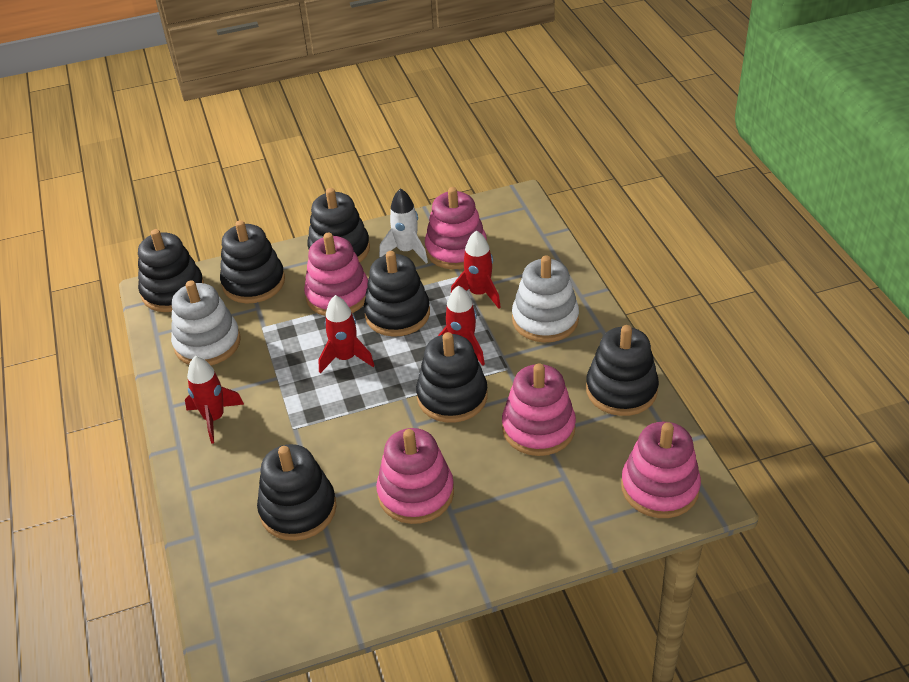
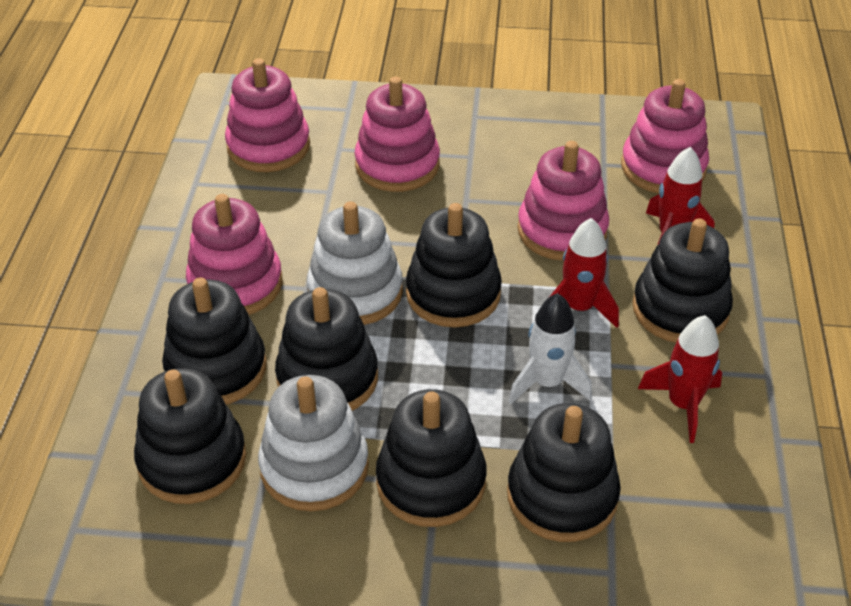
red rocket: [185,356,244,444] [318,295,375,373] [438,285,485,366] [451,230,501,309] = 4 -> [550,218,619,328] [638,315,722,443] [646,147,715,246] = 3

